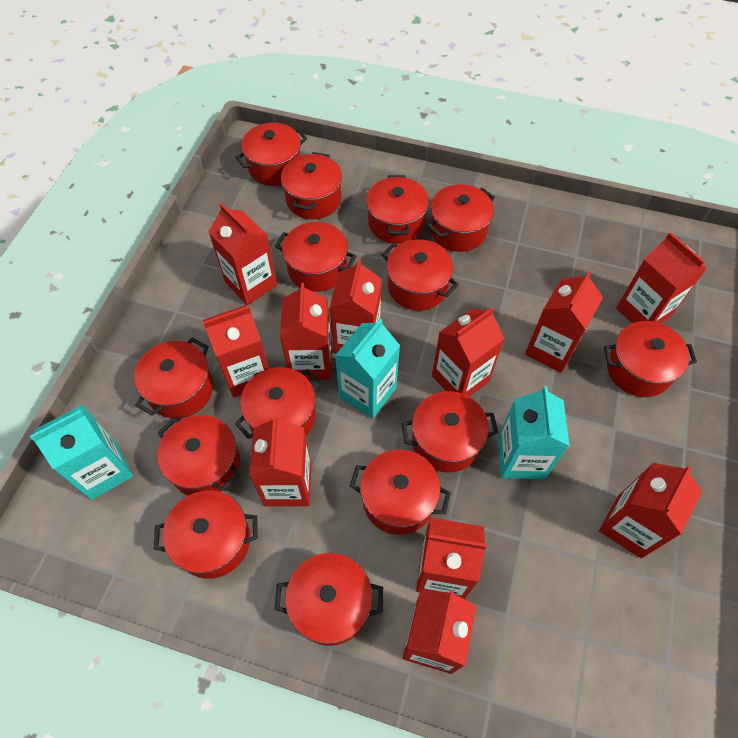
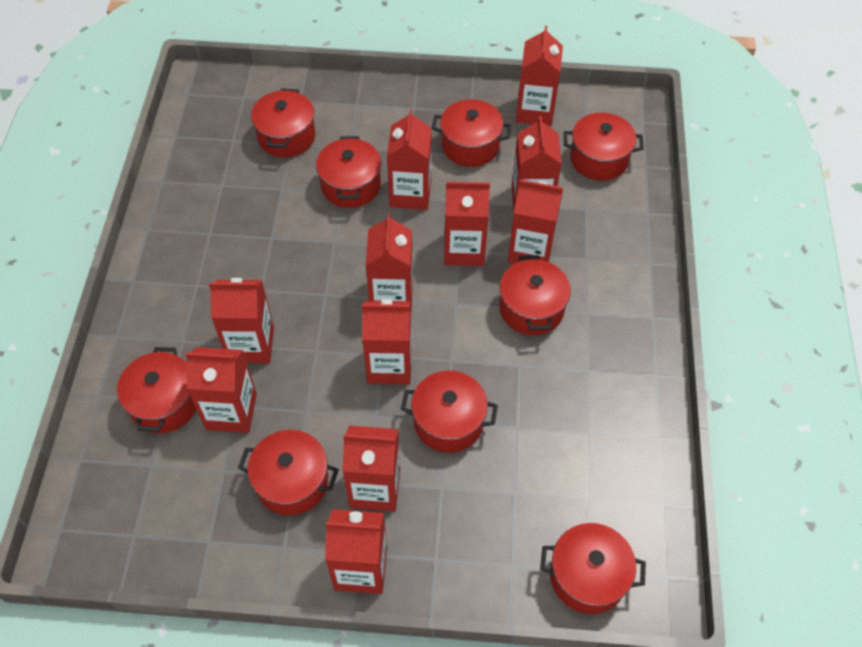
red pot: [134,337,213,419] [154,490,258,579] [157,415,240,496] [235,367,321,439] [236,123,307,186] [275,222,356,292] [275,553,383,646] [281,152,342,219] [350,450,451,535] [366,175,429,244] [382,239,459,310] [401,391,498,472] [427,184,495,252] [604,321,697,397] = 14 -> [117,347,196,433] [238,430,339,515] [251,88,316,157] [316,136,382,208] [401,370,498,453] [432,99,512,167] [499,255,571,335] [540,523,646,614] [564,113,644,181] = 9
turquoise carton: [30,405,133,500] [335,319,400,419] [498,386,570,479] = 3 -> none = 0

